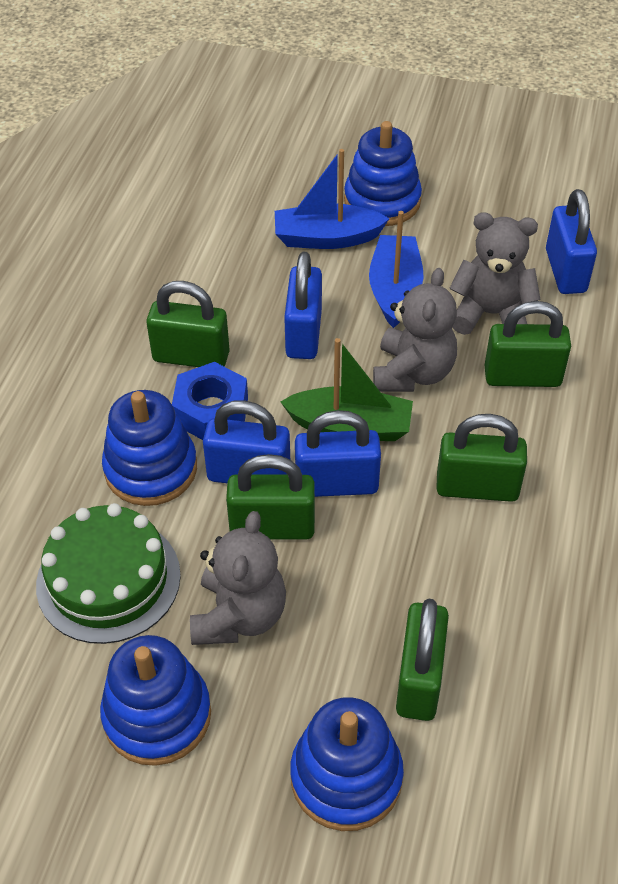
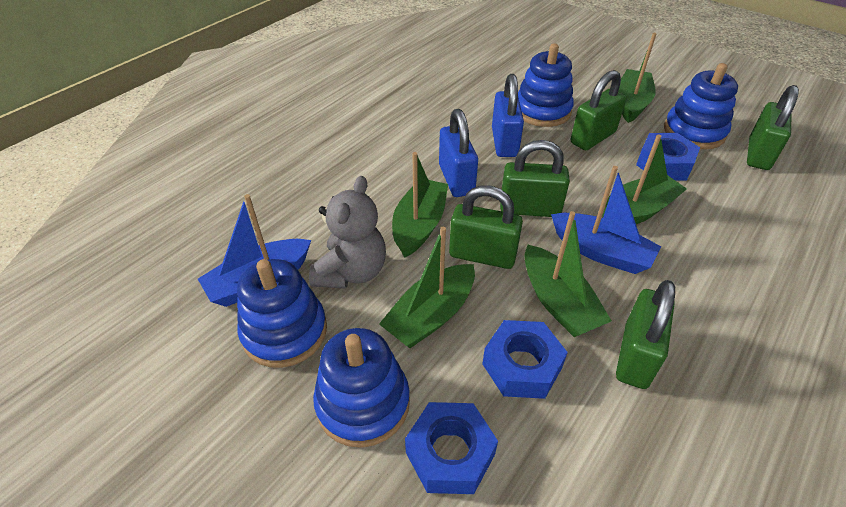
blue nut: [172,362,248,440] = 1 -> [405,402,498,494] [482,320,568,399] [636,133,700,181] = 3
blue padlock: [203,400,290,483] [284,252,322,359] [295,410,381,497] [546,189,597,294] = 4 -> [439,109,478,197] [492,74,524,157] = 2
green boat: [281,338,413,441] = 1 -> [379,227,475,348] [392,152,448,258] [525,211,612,337] [602,134,687,224] [619,33,657,123] = 5
green cake: [36,503,181,644] = 1 -> none = 0
grey teddy bear: [190,511,286,645] [373,268,457,392] [449,212,540,335] = 3 -> [309,176,386,289] = 1

